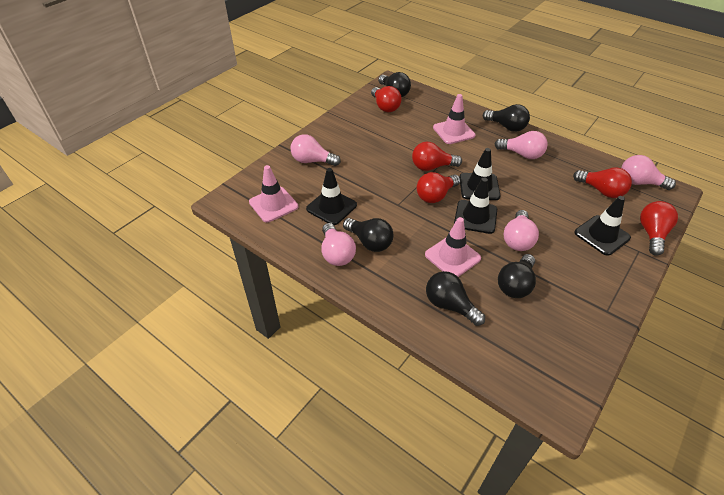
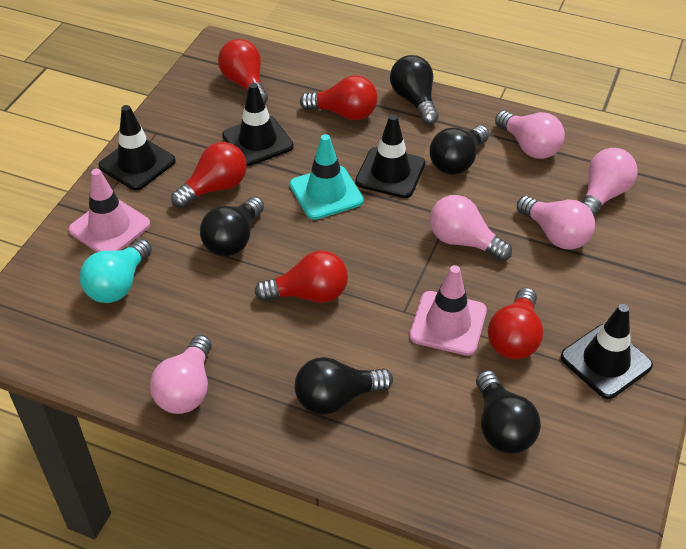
pink traffic cone: [249,165,298,222] [425,217,481,277] [433,94,476,144] = 3 -> [68,169,151,252] [409,265,487,356] = 2
turquoise light bulb: none = 0 -> [80,239,152,303] = 1
turquoise traffic cone: none = 0 -> [290,134,364,220] = 1

